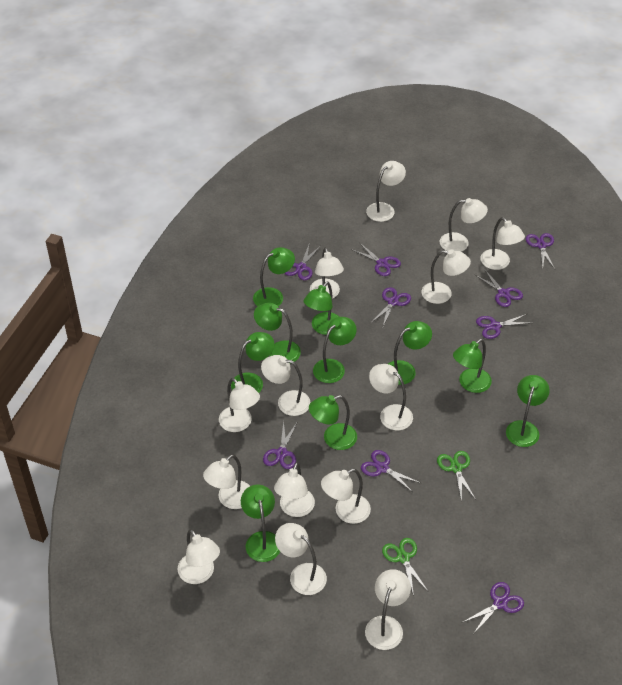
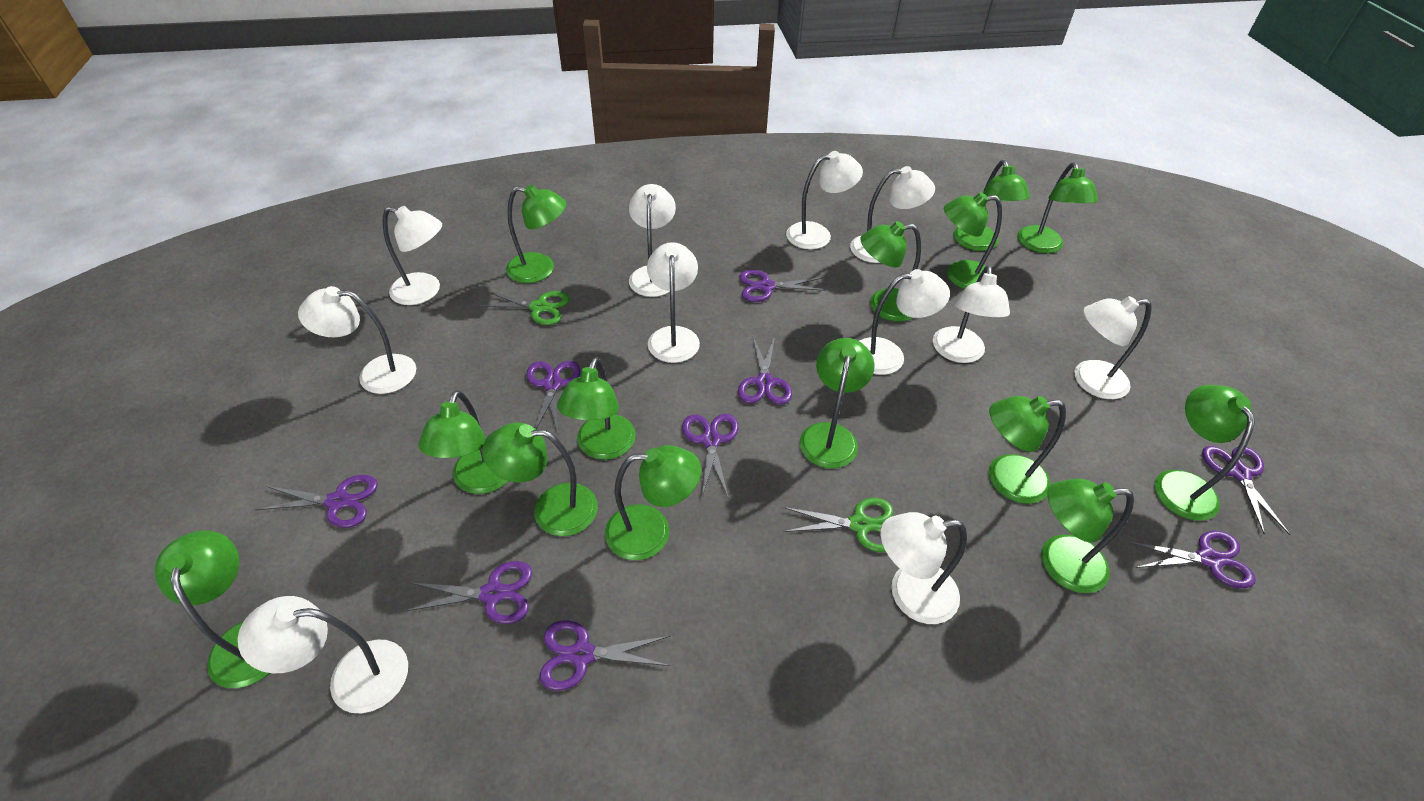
green lamp: [231,332,274,393] [241,484,280,562] [253,247,295,306] [254,303,301,364] [304,282,339,335] [309,395,357,450] [313,317,357,383] [388,321,432,385] [453,339,492,393] [506,375,550,447] = 10 -> [155,530,269,688] [418,390,508,494] [482,422,598,536] [506,185,567,283] [557,357,636,460] [605,445,701,560] [800,338,875,469] [860,221,921,322] [944,192,1002,289] [953,160,1030,251] [989,396,1066,504] [1017,162,1098,253] [1041,479,1134,593] [1155,385,1255,521] = 14
white lamp: [177,529,220,584] [203,454,250,509] [219,378,260,432] [261,355,311,416] [274,462,315,517] [275,523,327,595] [310,247,344,299] [321,469,371,524] [365,569,411,650] [366,161,406,222] [369,364,413,430] [421,249,471,304] [440,198,488,252] [481,217,525,270] = 14 -> [238,596,408,713] [298,286,416,394] [382,206,442,305] [629,184,676,297] [647,242,700,363] [786,151,863,249] [850,166,935,263] [859,269,950,375] [881,512,967,624] [933,266,1010,363] [1075,296,1152,399] = 11

